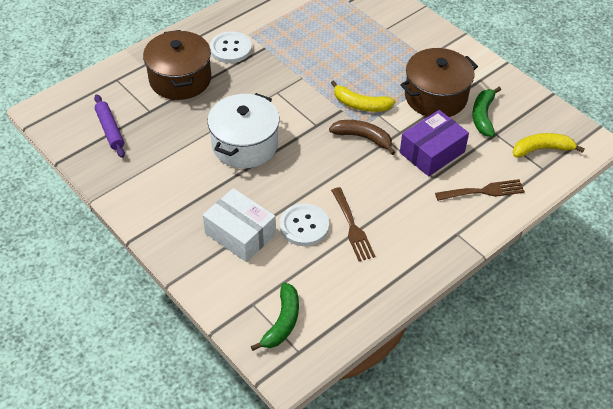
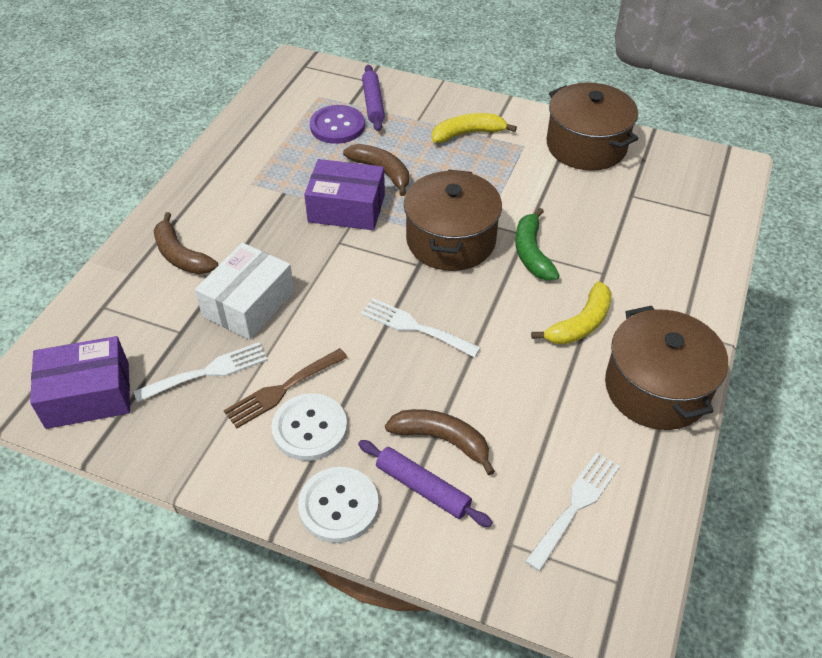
brown banana: [329,120,396,155] = 1 -> [154,212,218,274] [343,144,409,196] [385,409,495,475] = 3
brown fork: [331,187,375,261] [435,179,525,201] = 2 -> [224,348,348,428] = 1
brown pot: [143,30,211,100] [400,48,478,117] = 2 -> [404,169,502,271] [547,83,638,171] [605,306,728,430] = 3
green banana: [251,283,299,351] [472,87,501,137] = 2 -> [515,208,560,280] = 1
purple box: [400,110,469,176] = 1 -> [30,336,130,429] [304,159,385,230] = 2
purple button: none = 0 -> [310,105,365,144] = 1
purple rolling pin: [94,94,125,158] = 1 -> [358,440,493,527] [362,65,385,131] = 2
white fork: none = 0 -> [133,342,268,403] [361,298,481,358] [525,452,620,571] = 3
white pot: [207,93,280,168] = 1 -> none = 0

